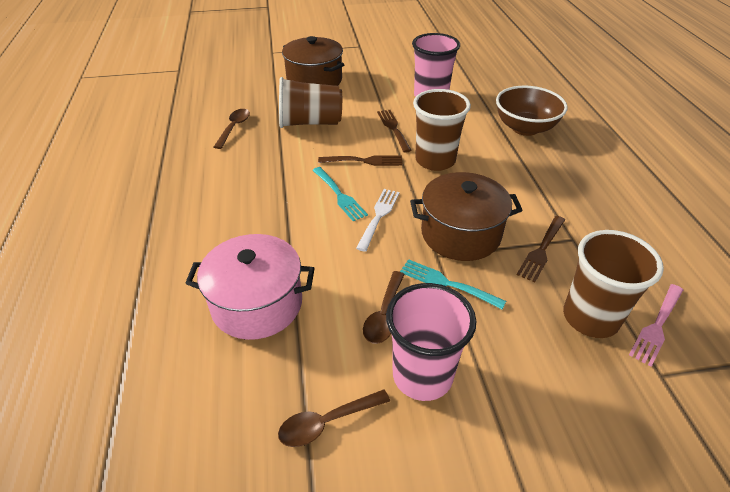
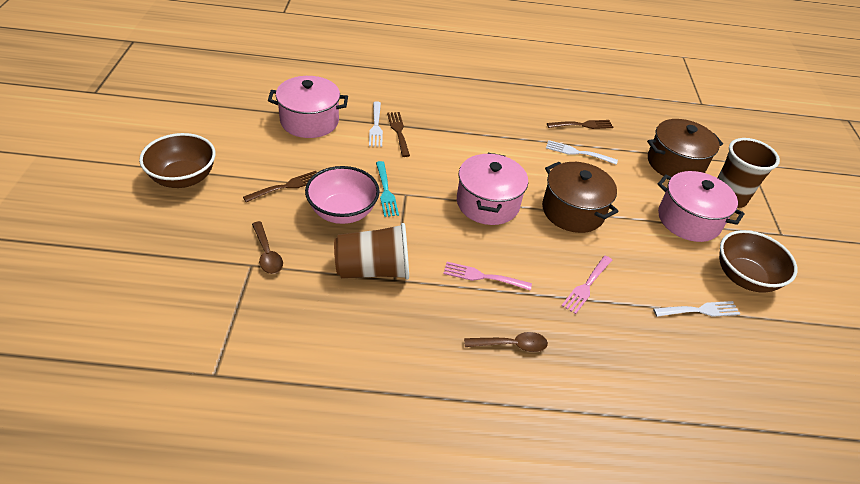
brown bowl: [496,86,568,136] = 1 -> [139,133,216,188] [719,230,798,293] = 2
brown cup: [279,77,342,128] [413,89,471,171] [563,230,664,338] = 3 -> [334,223,409,280] [718,138,780,208] = 2
brown spoon: [214,109,250,149] [278,389,390,447] [363,271,405,344] = 3 -> [252,221,283,274] [464,332,548,352] = 2
pink bowl: none = 0 -> [305,166,380,224] = 1
pink cup: [386,283,476,401] [412,33,460,97] = 2 -> none = 0
pink fork: [629,284,683,367] = 1 -> [443,262,532,291] [562,256,612,314] = 2
pink pot: [185,234,315,340] = 1 -> [268,76,348,138] [457,153,528,225] [657,171,744,242] = 3
turquoise fork: [313,167,368,221] [400,259,506,309] = 2 -> [376,161,399,217] = 1
white fork: [356,189,400,252] = 1 -> [369,101,383,147] [546,140,618,165] [653,301,740,317] = 3

